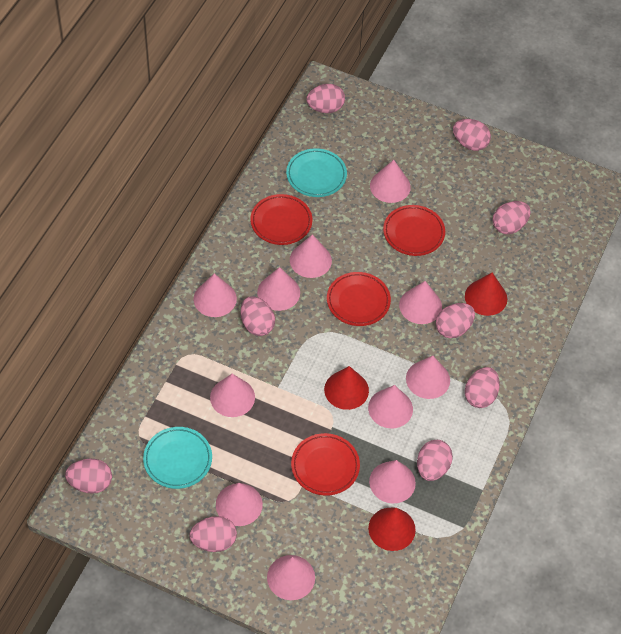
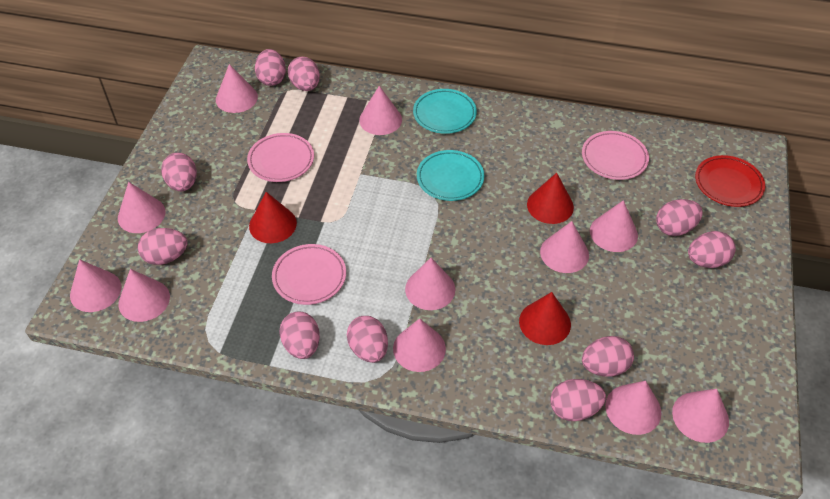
pink egg: [65,459,112,494] [190,516,237,552] [240,296,275,336] [306,84,345,113] [417,440,453,481] [436,303,475,338] [453,119,491,151] [465,367,500,408] [493,201,531,234] = 9 -> [138,228,188,265] [161,152,197,191] [255,49,286,86] [279,311,320,359] [288,56,320,91] [347,316,388,363] [550,379,606,421] [582,336,634,377] [656,199,703,236] [688,231,736,268] = 10
pink plate: none = 0 -> [247,133,314,182] [272,244,346,305] [582,131,649,180] = 3
red plate: [250,194,313,245] [291,433,360,496] [327,272,391,326] [383,205,445,256] = 4 -> [695,155,765,207] = 1

